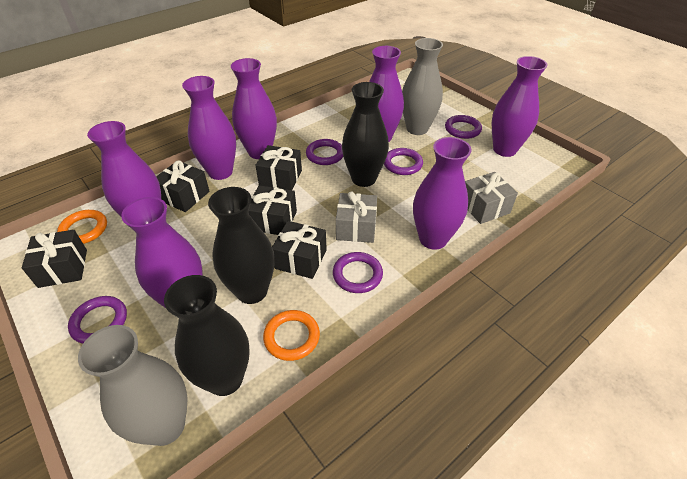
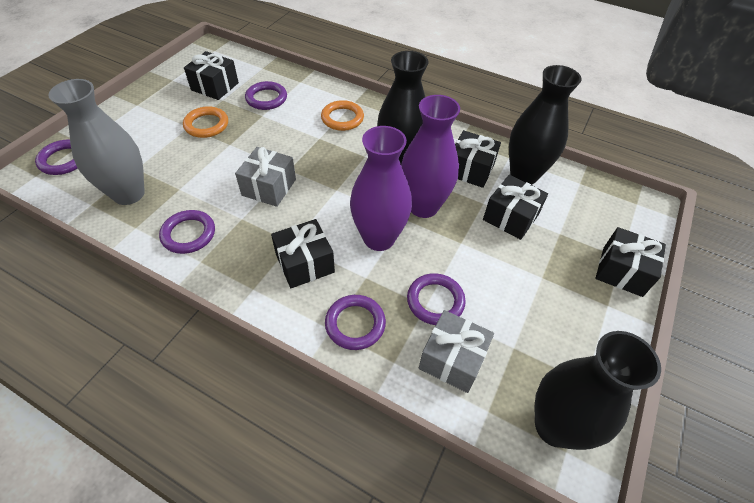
grey vase: [78,325,188,446] [402,38,443,135] = 2 -> [48,79,145,205] = 1
purple vase: [87,121,161,216] [121,197,203,308] [182,76,236,180] [231,58,277,159] [369,46,404,142] [413,137,472,250] [492,56,548,157] = 7 -> [350,126,412,251] [401,95,460,218] = 2

